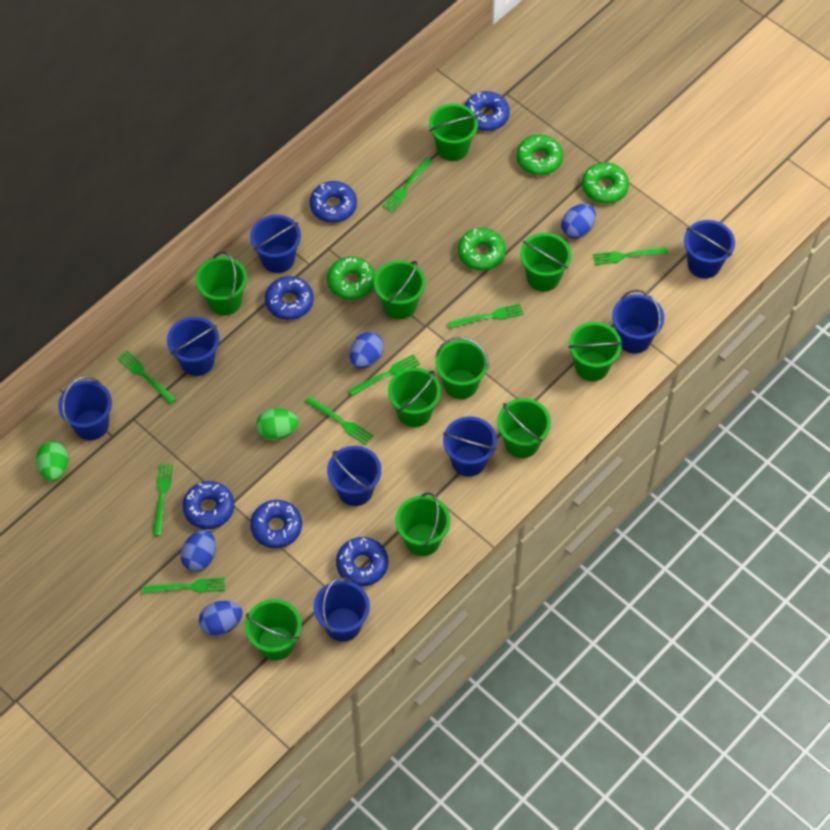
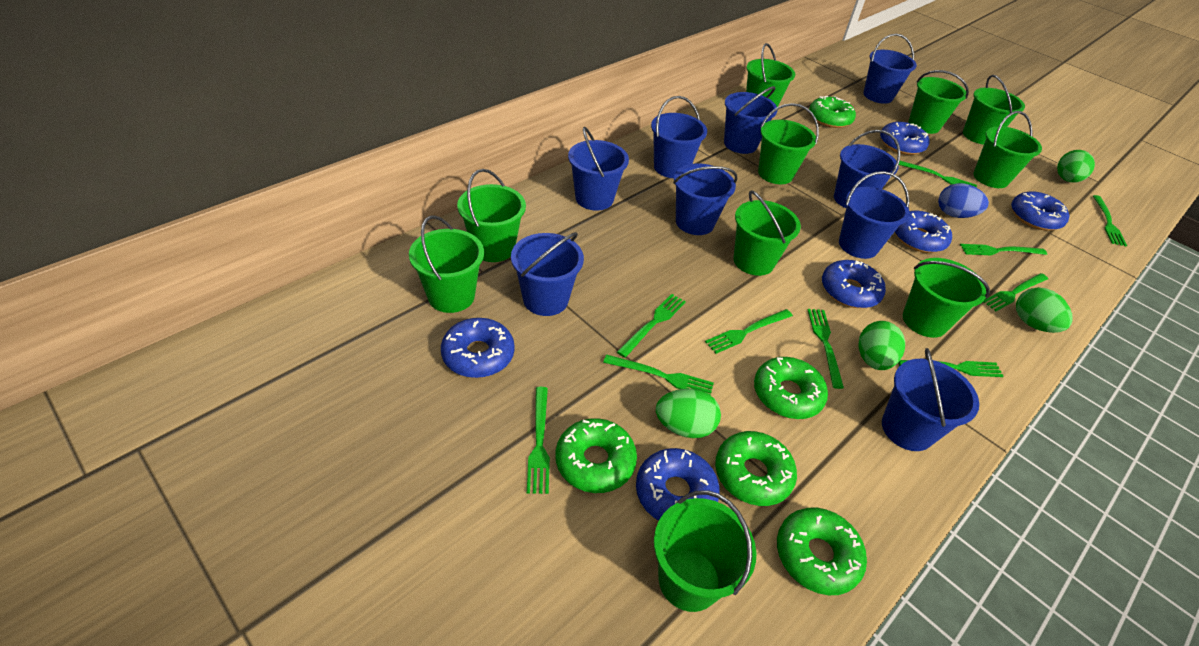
blue bucket: [58,376,112,440] [167,317,219,376] [250,215,301,273] [313,577,370,642] [327,446,381,506] [443,416,497,477] [612,290,664,354] [684,220,735,279] = 8 -> [511,232,584,316] [568,127,629,211] [651,96,707,178] [673,163,737,235] [724,86,778,154] [834,130,901,208] [839,171,910,259] [863,34,917,104] [882,348,979,451] = 9
blue egg: [180,530,216,572] [199,601,243,636] [350,332,384,369] [561,204,596,239] = 4 -> [938,183,989,218] = 1
green donut: [327,256,375,300] [458,228,506,271] [516,135,563,175] [582,162,629,204] = 4 -> [555,418,637,493] [715,431,797,506] [754,357,828,419] [777,508,867,595] [809,96,856,128] = 5
green egg: [36,441,69,481] [256,408,299,441] = 2 -> [656,389,721,438] [858,321,905,370] [1016,287,1073,333] [1057,150,1095,183] = 4
green fork: [117,351,176,404] [143,578,225,594] [153,464,173,536] [305,396,373,445] [348,354,420,396] [382,158,432,213] [448,304,524,328] [593,247,668,265] = 8 -> [527,387,550,494] [603,354,714,395] [617,294,686,358] [705,309,793,354] [808,309,844,389] [898,161,977,188] [898,360,1003,377] [960,244,1047,255] [983,273,1048,311] [1093,195,1127,246] = 10

